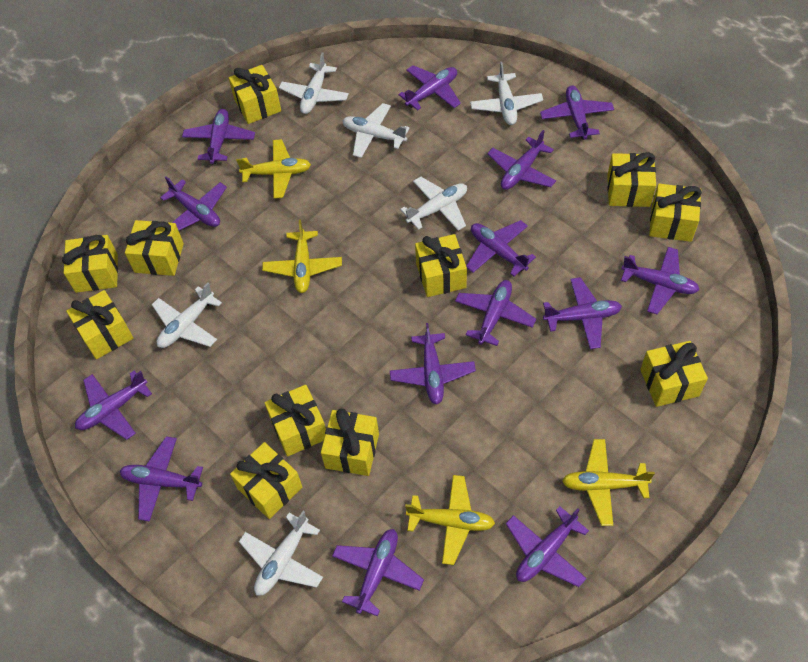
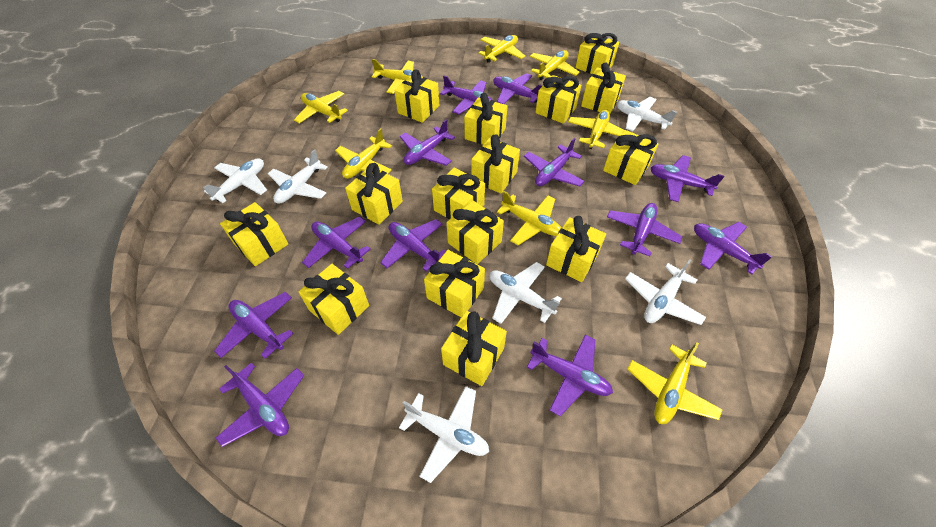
purple plane: [75,371,152,440] [120,436,203,522] [160,177,227,230] [182,109,255,164] [332,529,424,617] [390,323,476,404] [398,65,461,111] [455,280,536,346] [466,220,536,276] [487,130,556,190] [506,506,589,587] [540,85,614,140] [543,277,622,349] [621,247,699,314] = 14 -> [214,292,294,359] [215,363,304,447] [302,216,371,269] [380,219,446,271] [400,119,455,166] [440,75,492,114] [493,73,542,104] [524,138,585,186] [527,335,613,416] [607,203,682,256] [651,155,724,202] [694,222,773,274] = 12
yellow gift: [62,235,118,293] [66,290,133,359] [125,220,184,276] [229,65,281,124] [230,442,302,519] [265,385,326,457] [321,409,379,476] [415,234,467,297] [607,152,656,207] [640,341,708,407] [649,184,702,242] = 11 -> [220,202,288,266] [298,264,369,335] [345,163,403,225] [394,69,439,123] [424,250,485,317] [432,167,485,220] [441,311,507,386] [447,201,504,264] [464,93,508,145] [471,135,520,193] [535,75,581,124] [546,216,606,282] [575,33,619,74] [581,63,626,114] [603,130,659,185] = 15
yellow plane: [236,139,311,199] [262,219,342,293] [405,475,495,565] [562,439,655,526] = 4 -> [294,91,348,123] [335,128,392,179] [372,59,423,94] [478,35,525,63] [497,191,562,245] [530,50,580,80] [568,109,625,149] [627,342,723,424] = 8

